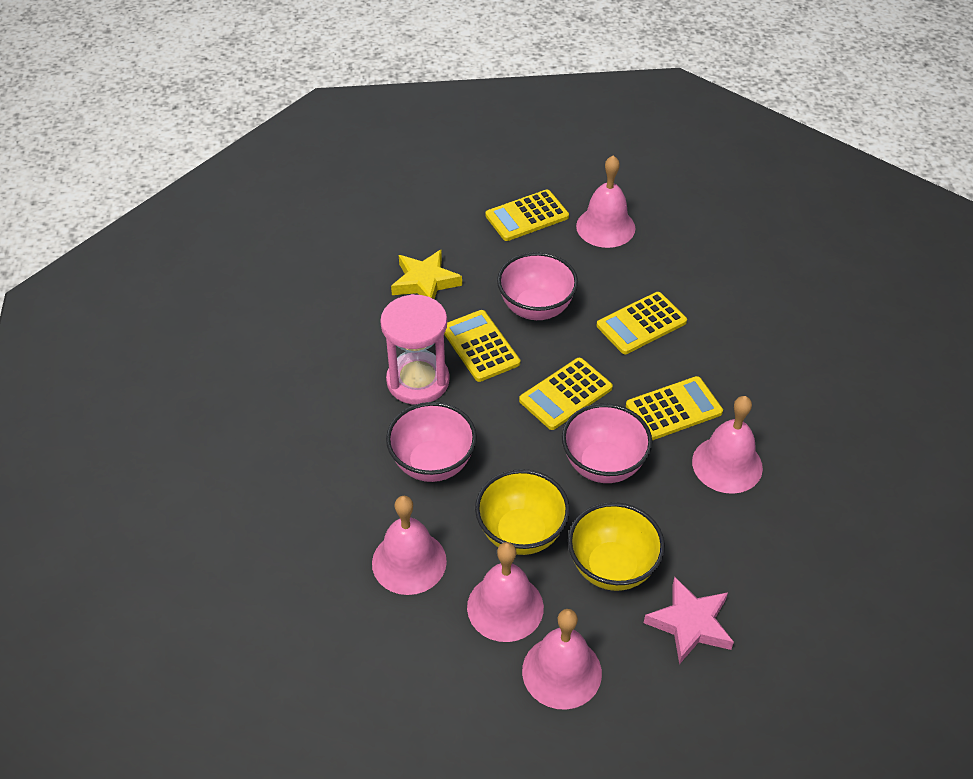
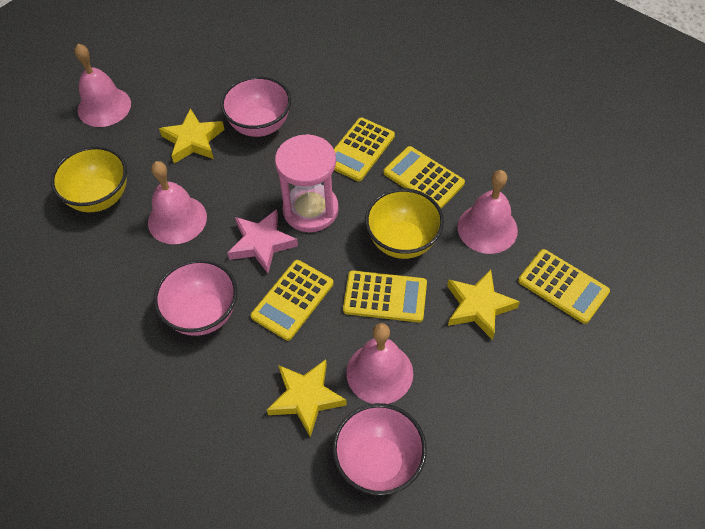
pink bell: [372,496,447,595] [467,542,544,642] [522,609,602,710] [576,155,635,248] [692,396,763,494] = 5 -> [74,44,131,127] [148,161,207,244] [346,323,413,404] [458,170,518,254] = 4
yellow star: [391,249,462,299] = 1 -> [159,108,225,163] [267,359,347,437] [447,269,520,340] = 3

